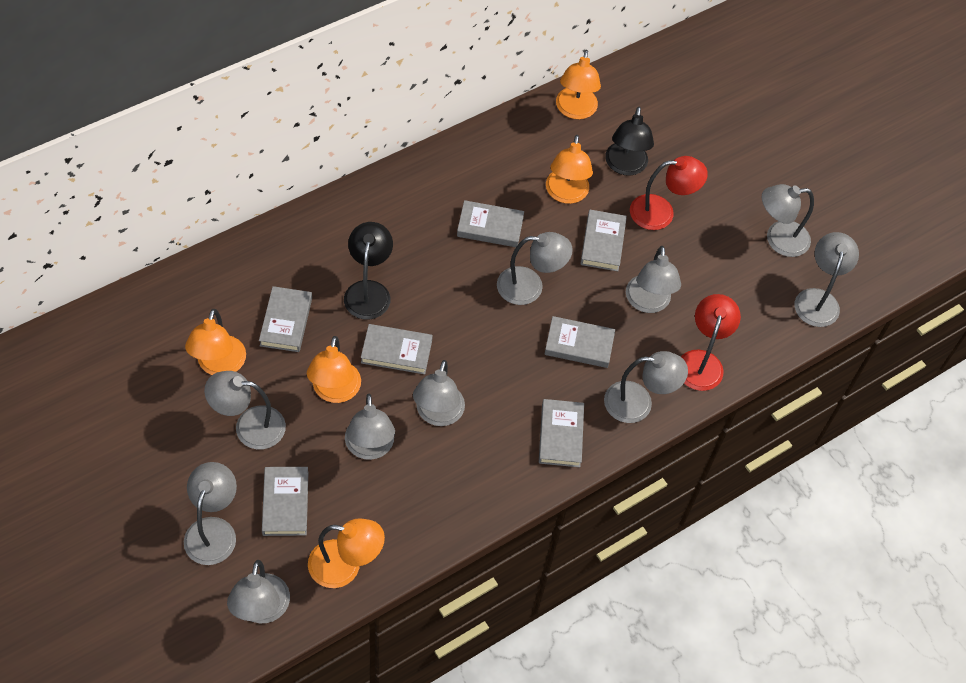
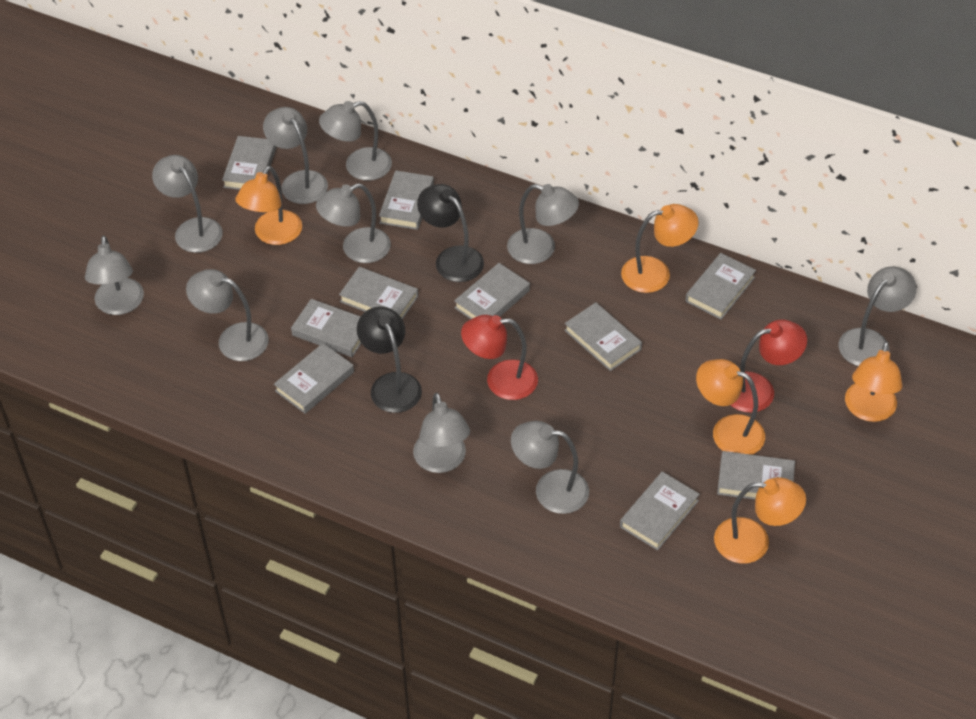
grey book: [259,286,312,352] [262,467,308,536] [361,324,433,374] [457,200,524,247] [539,399,584,467] [544,316,615,368] [580,210,627,271] = 7 -> [222,136,277,190] [274,343,354,414] [291,299,361,357] [339,267,418,319] [379,170,434,230] [454,263,530,319] [564,302,642,371] [620,471,700,551] [685,253,756,320] [717,451,795,500] = 10

